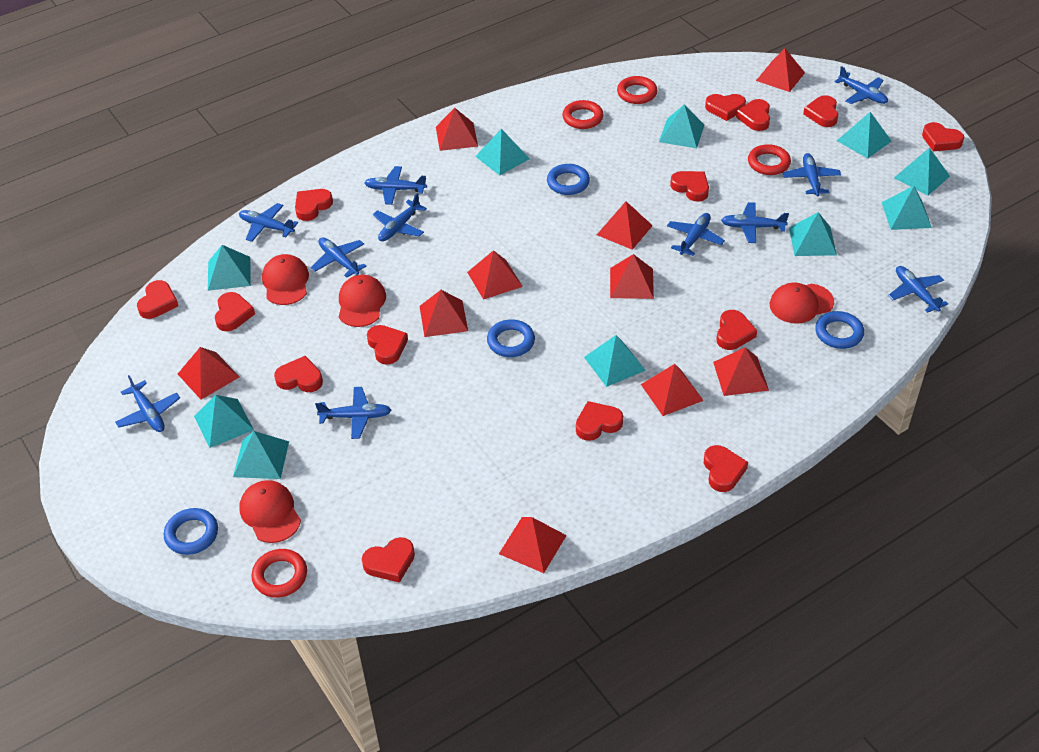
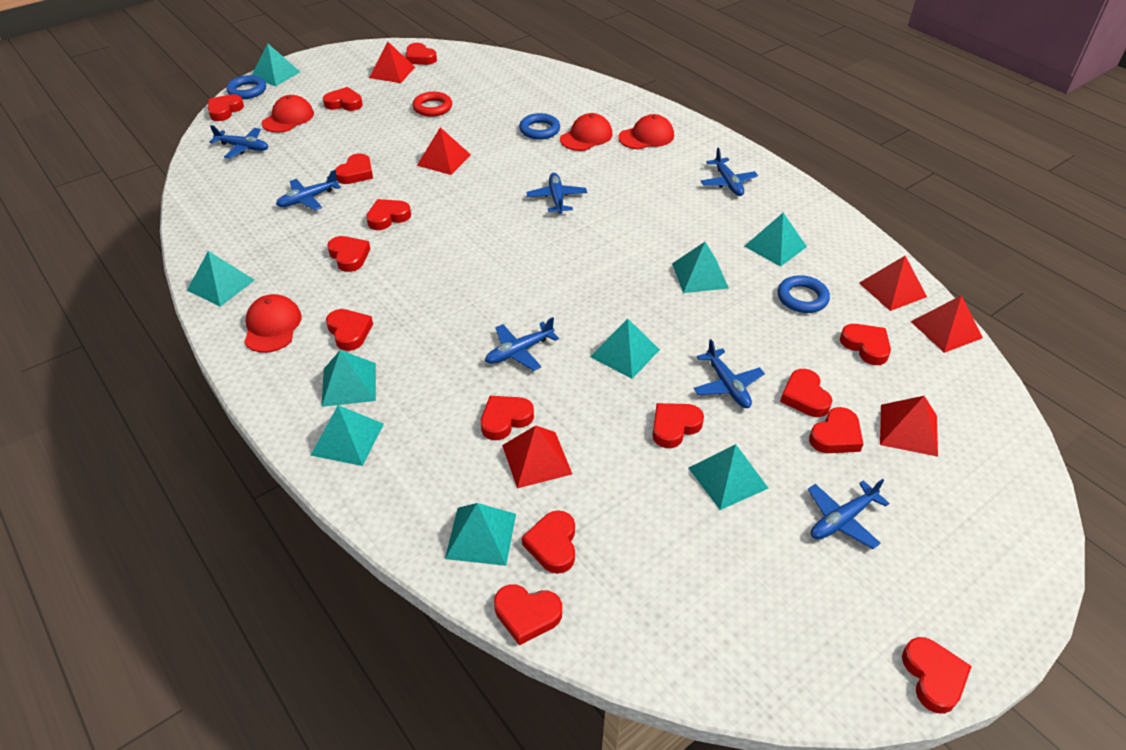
blue plane: [115,375,180,432] [239,203,298,242] [311,237,367,278] [315,387,391,439] [364,166,427,205] [373,193,427,241] [667,213,725,256] [721,202,789,243] [783,153,841,196] [834,66,888,104] [888,266,948,313] = 11 -> [209,125,268,159] [276,170,341,211] [485,317,559,371] [527,173,587,214] [693,339,765,408] [701,148,758,196] [808,479,889,549] = 7
blue ring: [164,508,218,555] [487,319,535,357] [547,164,590,195] [815,311,864,349] = 4 -> [226,75,266,99] [519,113,560,140] [778,275,830,313] = 3
red heart: [137,280,178,319] [215,292,255,331] [274,356,323,392] [295,189,333,221] [362,537,415,583] [367,325,408,365] [576,401,623,441] [670,171,709,202] [704,445,748,492] [705,94,746,121] [716,310,757,350] [736,99,770,131] [803,95,839,127] [922,122,964,151] = 14 -> [208,94,244,121] [323,87,363,111] [326,309,373,351] [327,236,370,272] [335,153,373,184] [366,199,411,230] [406,43,437,65] [481,396,534,440] [494,584,562,646] [522,510,575,574] [652,403,704,448] [780,369,832,417] [809,407,863,453] [840,324,891,365] [902,637,972,714] = 15
red pyramid: [178,347,239,400] [420,290,468,337] [436,108,478,151] [467,250,523,300] [499,517,567,573] [597,201,653,250] [610,254,654,299] [641,364,704,416] [713,347,769,396] [756,48,805,92] = 10 -> [369,41,415,83] [417,127,471,175] [502,426,572,488] [859,256,927,311] [880,396,938,457] [910,295,983,353] = 6
red ring: [252,549,307,598] [562,100,604,129] [617,76,657,104] [748,144,791,175] = 4 -> [412,92,452,117] = 1
turquoise pyramid: [194,395,254,448] [208,245,251,291] [233,431,289,479] [475,129,530,175] [584,335,646,387] [659,104,704,148] [789,212,837,256] [837,112,891,159] [882,186,932,230] [894,148,950,196] = 10 -> [187,251,255,307] [252,44,300,86] [310,405,384,466] [322,350,376,407] [445,503,516,566] [590,319,660,379] [672,242,729,293] [689,444,769,510] [744,213,807,267] = 9

